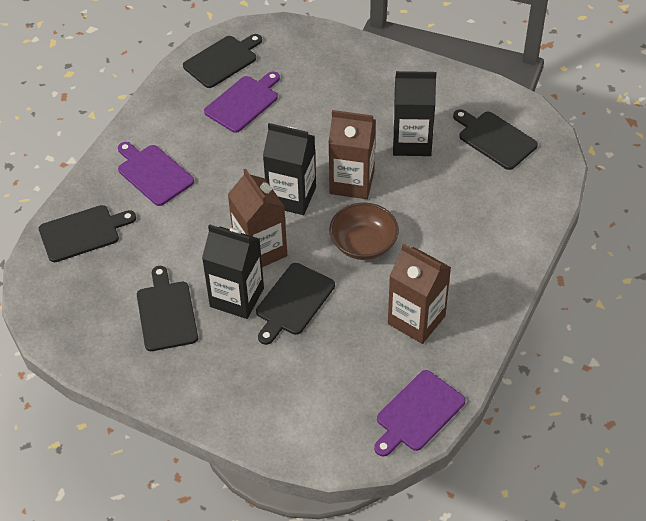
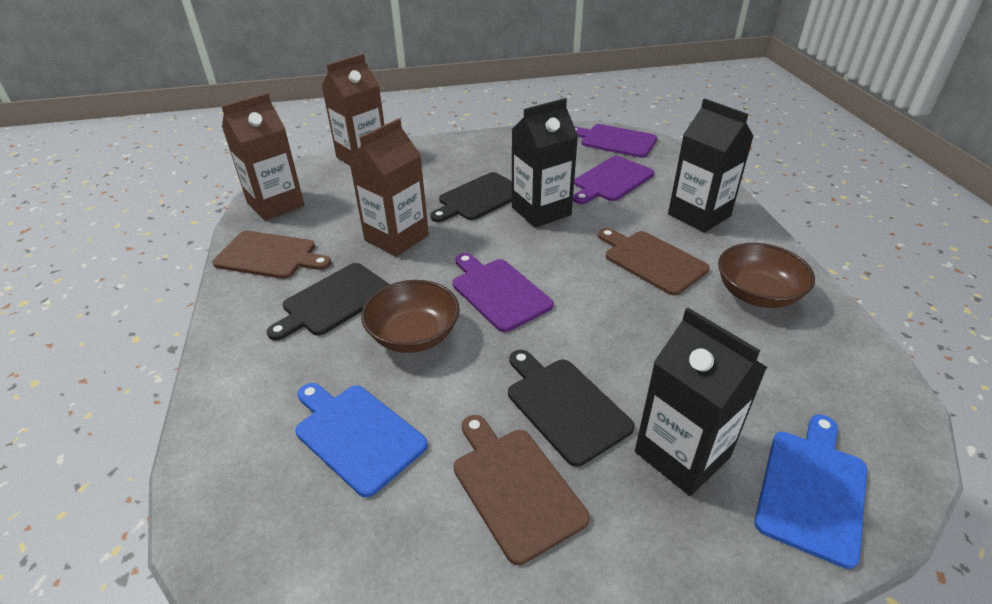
black cutting board: [39,205,136,262] [137,266,198,351] [183,34,262,88] [256,263,335,345] [453,109,538,170] = 5 -> [267,263,390,341] [430,172,512,222] [508,350,635,467] = 3
blue cutting board: none = 0 -> [295,383,428,498] [754,414,867,569] = 2
brown bowl: [329,203,399,260] = 1 -> [361,280,460,353] [718,243,815,308] = 2
brown cutting board: none = 0 -> [213,231,331,279] [454,415,590,565] [598,228,710,295] = 3

